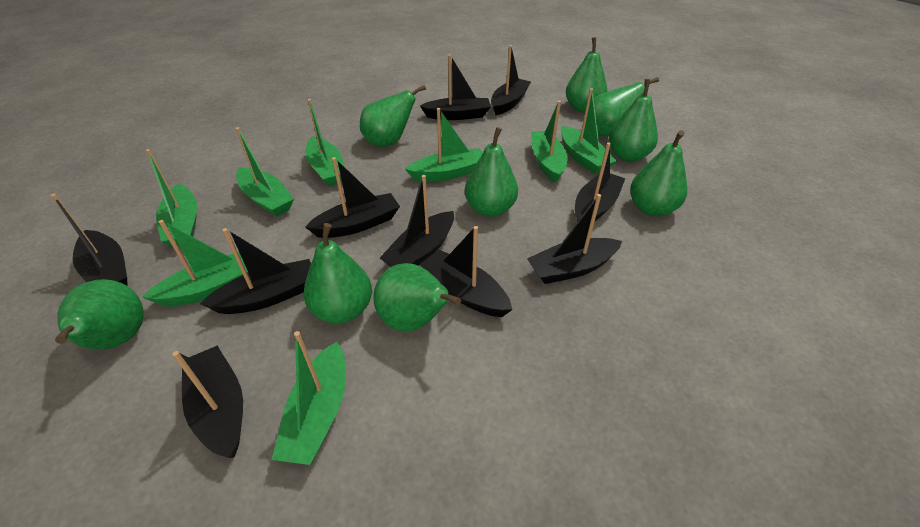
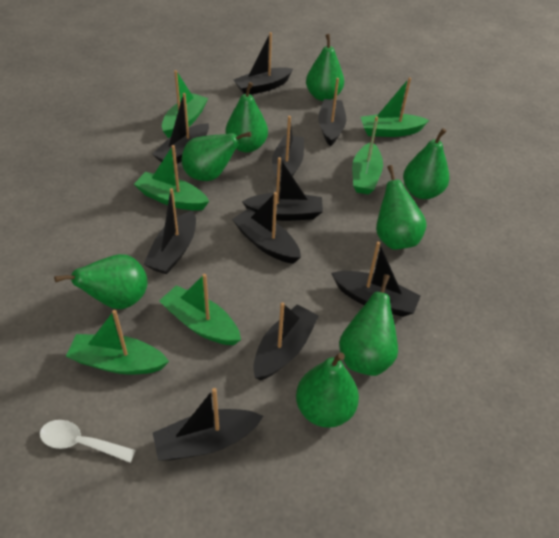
green boat: [142,220,248,307] [146,149,197,247] [236,127,294,217] [272,331,346,465] [305,99,344,186] [405,108,483,182] [531,101,568,183] [561,88,617,174] = 8 -> [66,310,169,374] [134,145,209,211] [159,274,241,345] [162,70,208,138] [352,116,383,195] [361,77,429,137] = 6
green pear: [55,279,144,350] [303,223,372,323] [360,85,426,147] [373,263,461,331] [465,127,518,217] [566,37,607,112] [594,77,659,136] [609,79,658,162] [630,130,687,217] = 9 -> [54,254,147,309] [182,132,251,181] [225,82,268,153] [296,352,359,428] [306,34,344,101] [339,274,398,376] [376,165,427,250] [403,128,449,199] = 8
white spoon: none = 0 -> [40,420,136,463] = 1

